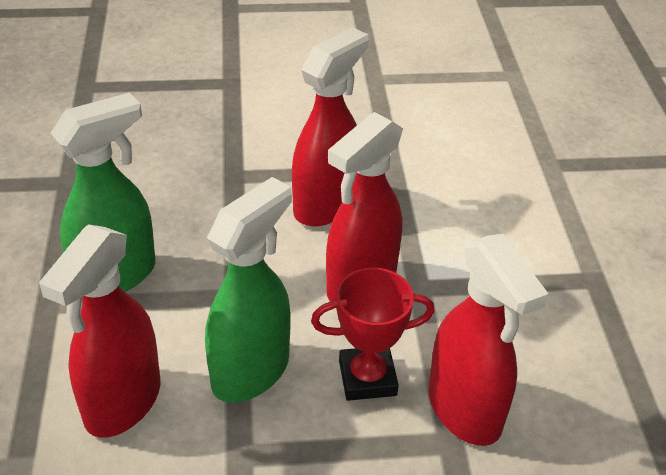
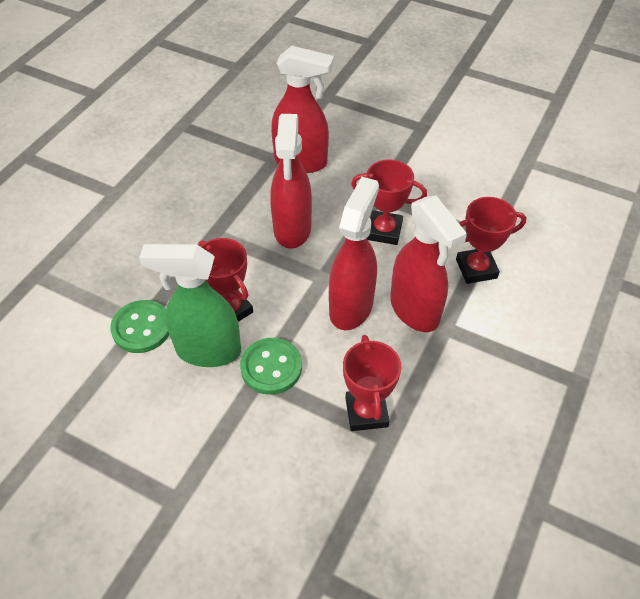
green button: none = 0 -> [110,300,169,353] [240,338,302,395] = 2
green spray bottle: [50,93,156,292] [205,177,292,403] = 2 -> [139,244,241,367] = 1
red trophy: [311,268,435,401] = 1 -> [198,238,253,322] [343,335,402,431] [351,159,427,245] [456,197,526,284] = 4

